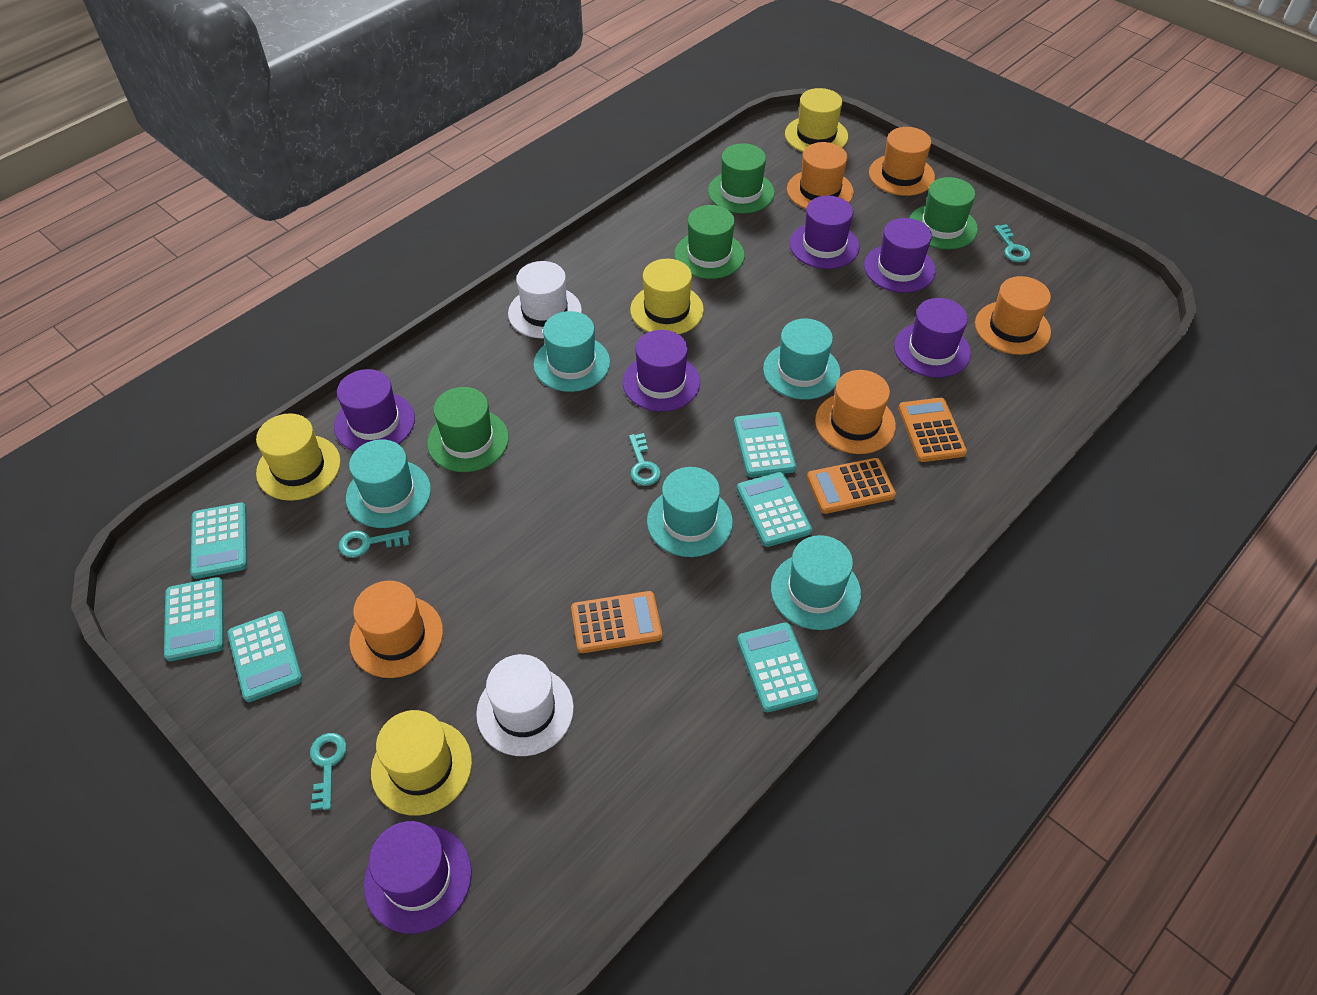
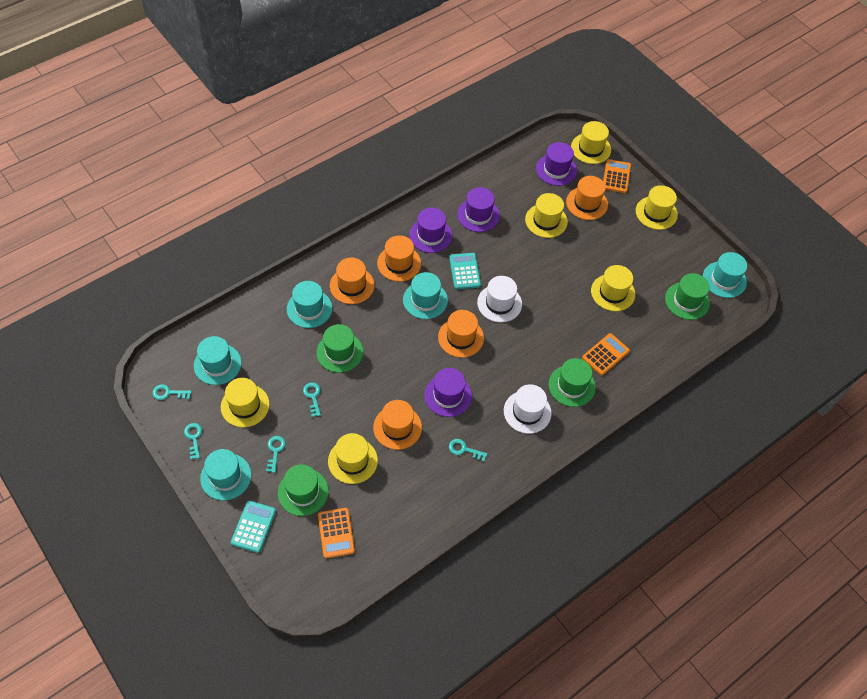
purple hat: [334,369,415,452] [364,821,472,934] [623,330,700,412] [790,196,859,269] [864,218,936,293] [894,298,971,378] = 6 -> [409,208,453,253] [424,368,472,417] [457,187,500,232] [536,142,577,186] = 4
turquoise calculator: [164,577,224,661] [191,503,248,579] [227,611,302,702] [734,412,796,478] [737,472,812,547] [737,622,818,712] = 6 -> [231,501,276,553] [449,253,481,290] = 2
turquoise key: [310,733,347,810] [339,530,410,558] [629,433,661,486] [994,224,1030,262] = 4 -> [152,384,192,400] [184,423,202,459] [266,436,286,473] [303,382,321,417] [449,439,487,462] = 5
yellow hat: [256,413,341,501] [371,710,472,816] [630,259,704,334] [785,88,848,152] = 4 -> [221,378,270,427] [328,433,378,484] [525,193,568,238] [571,121,611,164] [591,265,635,311] [636,185,678,230] = 6

